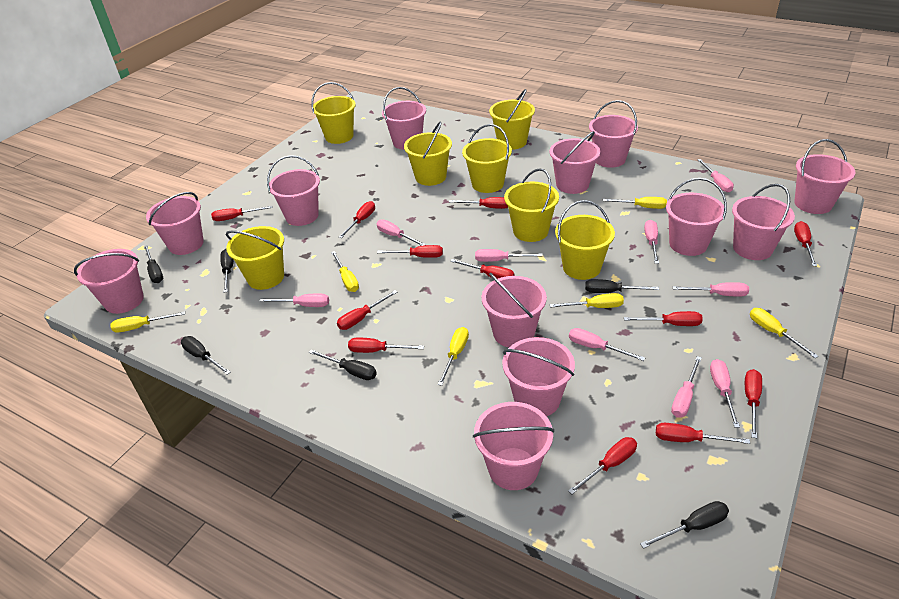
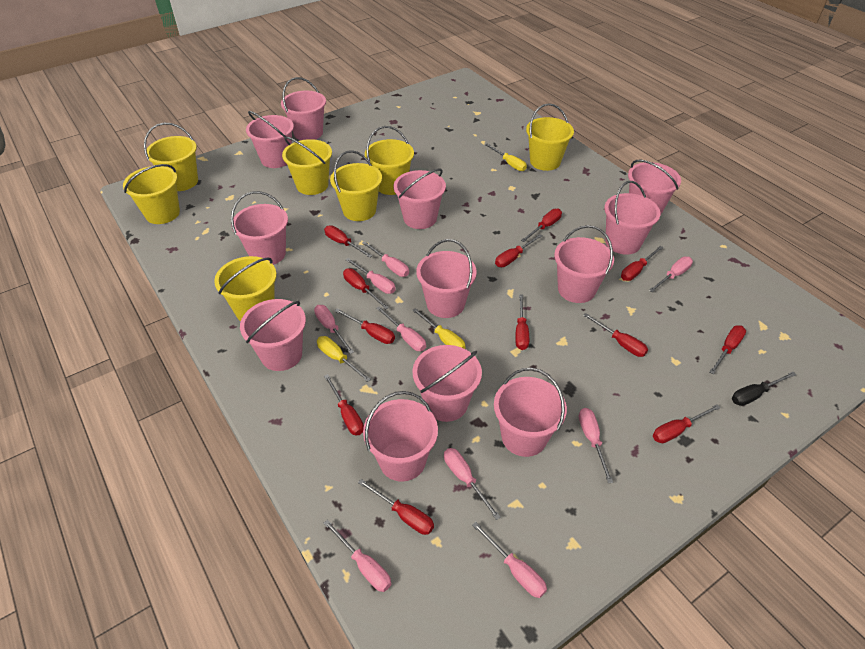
black screwdriver: [144,245,163,283] [181,336,231,375] [220,249,234,293] [309,349,377,380] [585,279,659,293] [640,501,729,549] = 6 -> [732,372,796,406] = 1
yellow screwdriver: [110,311,185,333] [331,251,359,292] [438,327,469,386] [550,293,624,308] [603,197,667,209] [750,308,819,358] = 6 -> [317,336,371,382] [412,308,466,349] [485,144,527,171] = 3

